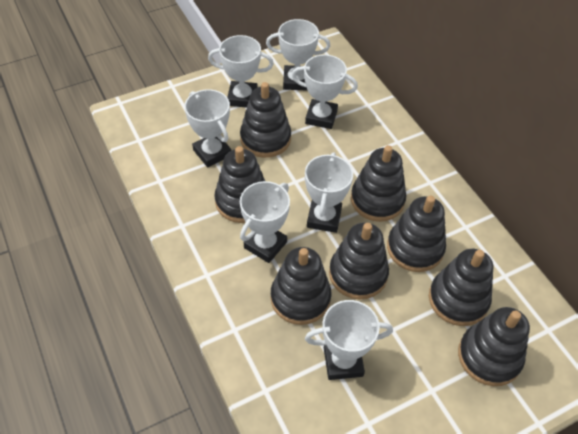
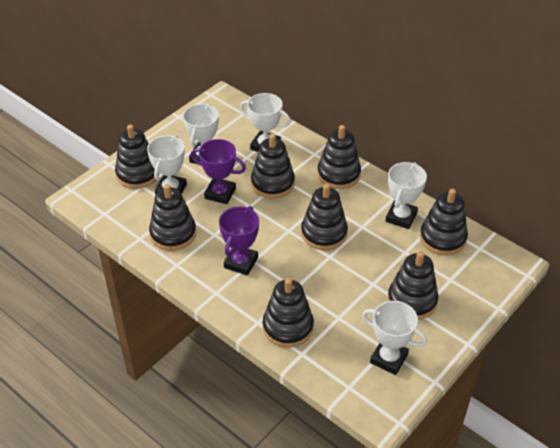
purple trophy: none = 0 -> [191,139,246,204] [219,206,259,276] = 2
white trophy: [184,89,231,167] [208,35,274,108] [240,181,290,263] [266,19,330,91] [292,54,358,129] [305,152,353,233] [305,300,393,380] = 7 -> [147,135,187,195] [183,104,219,164] [240,93,291,152] [362,301,427,375] [386,162,427,229] = 5

